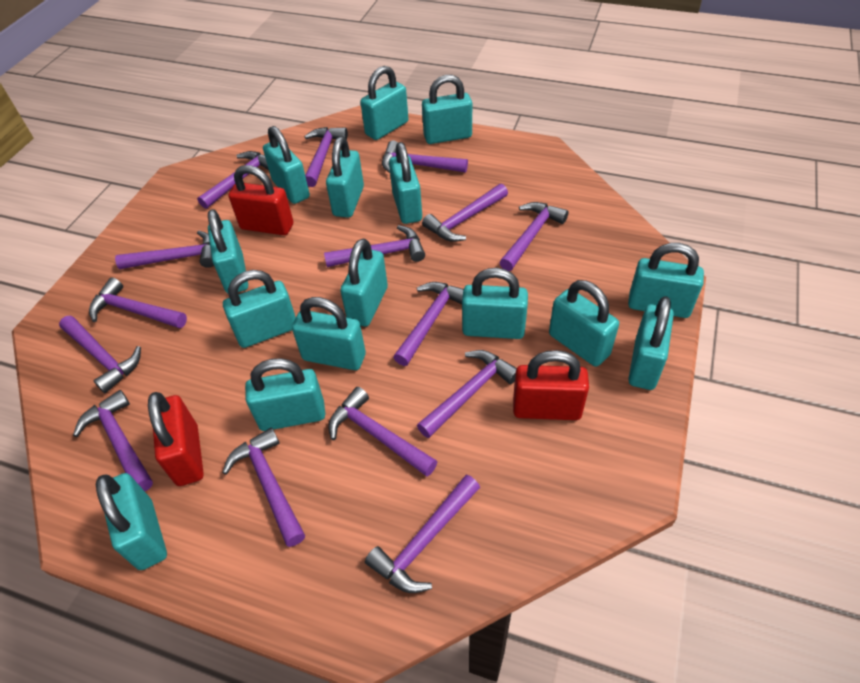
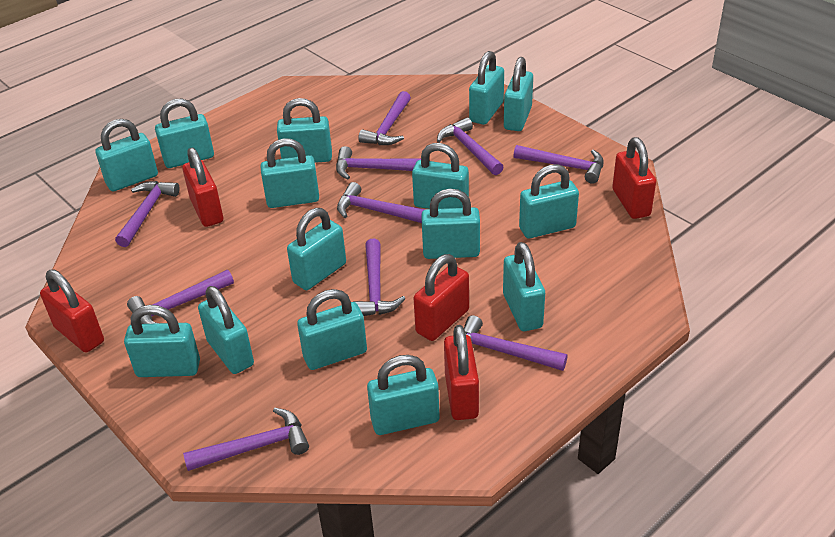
purple hammer: [59,315,141,393] [73,390,153,491] [89,278,187,328] [115,231,214,270] [197,151,269,209] [222,427,305,547] [304,127,348,187] [324,225,425,267] [328,387,438,477] [365,475,480,593] [382,140,468,173] [393,282,464,366] [417,350,517,438] [422,184,508,242] [499,202,568,271] = 15 -> [115,181,180,247] [127,270,234,324] [183,408,309,471] [336,146,421,179] [337,182,426,223] [353,239,405,316] [358,91,411,145] [437,117,503,175] [464,315,568,371] [513,145,604,184] = 10
red padlock: [148,392,204,486] [228,165,293,235] [513,350,589,420] = 3 -> [40,269,104,353] [182,147,223,227] [414,254,469,341] [444,325,479,420] [612,137,656,219] = 5

